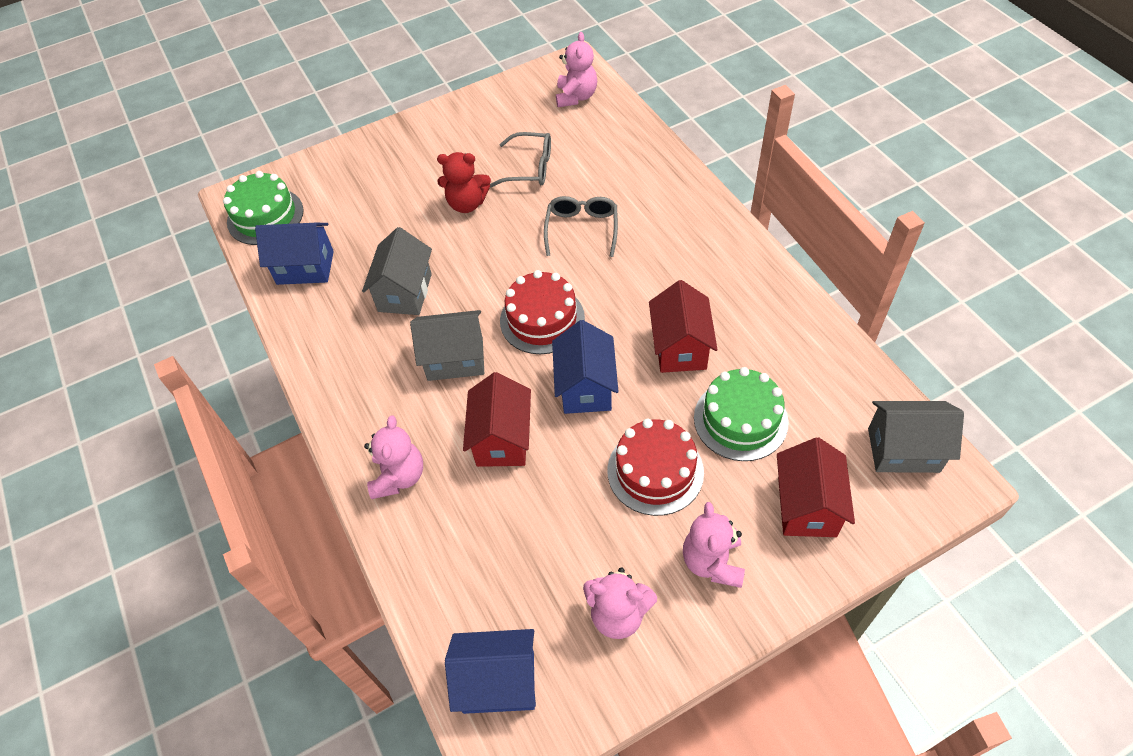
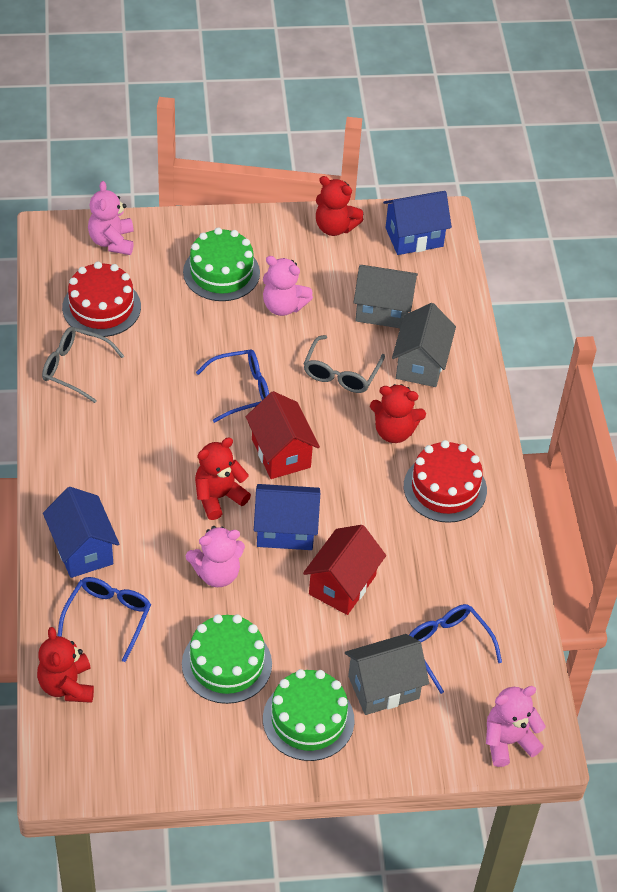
blue glasses: none = 0 -> [57,577,151,662] [196,349,269,423] [409,604,502,694] = 3
green cake: [223,171,304,245] [694,367,789,461] = 2 -> [182,614,272,704] [183,228,260,301] [263,669,354,761] = 3
red house: [463,372,531,467] [649,280,718,373] [777,438,855,537] = 3 -> [246,391,320,479] [303,525,386,615] = 2
red teddy bear: [437,152,491,213] = 1 -> [37,627,94,703] [195,437,251,520] [316,176,363,236] [370,384,426,443] = 4

